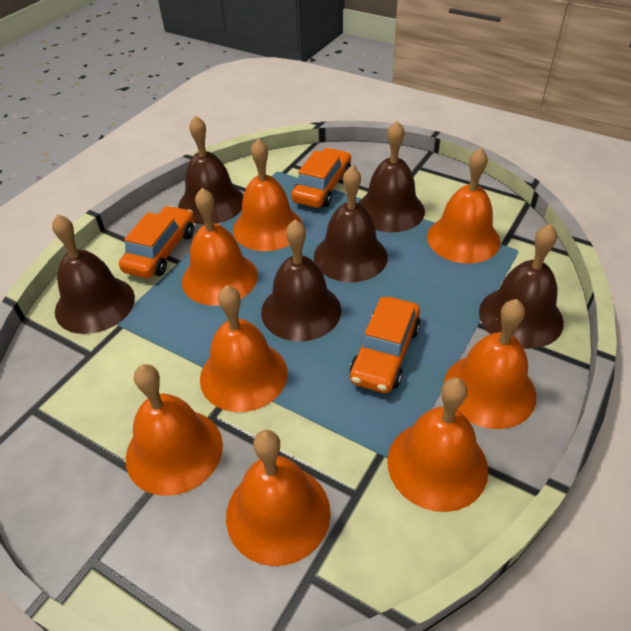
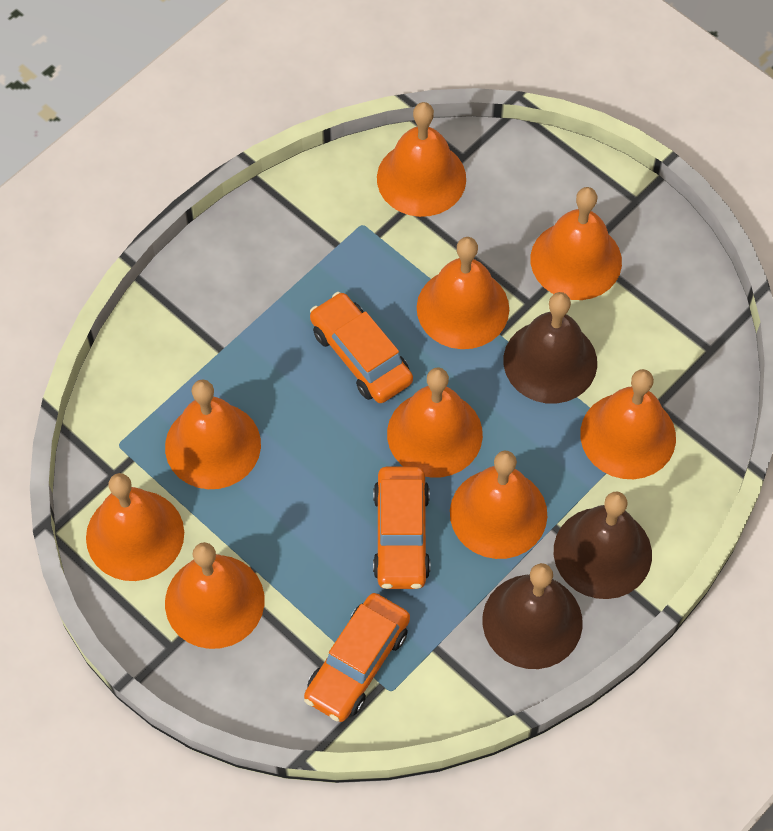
brown bell: [52,214,135,334] [178,115,244,225] [261,220,341,341] [314,166,388,282] [359,121,425,232] [479,224,564,349] = 6 -> [483,563,582,669] [504,292,597,404] [554,492,652,599] = 3
orange bell: [126,364,223,496] [182,188,258,306] [200,285,287,412] [226,430,331,566] [233,139,302,251] [388,377,488,512] [427,148,501,263] [443,299,536,429] = 8 -> [86,473,184,581] [165,379,261,489] [165,542,265,649] [377,102,466,217] [387,367,483,478] [417,237,509,349] [450,451,547,559] [531,187,622,300] [580,369,676,479] = 9

